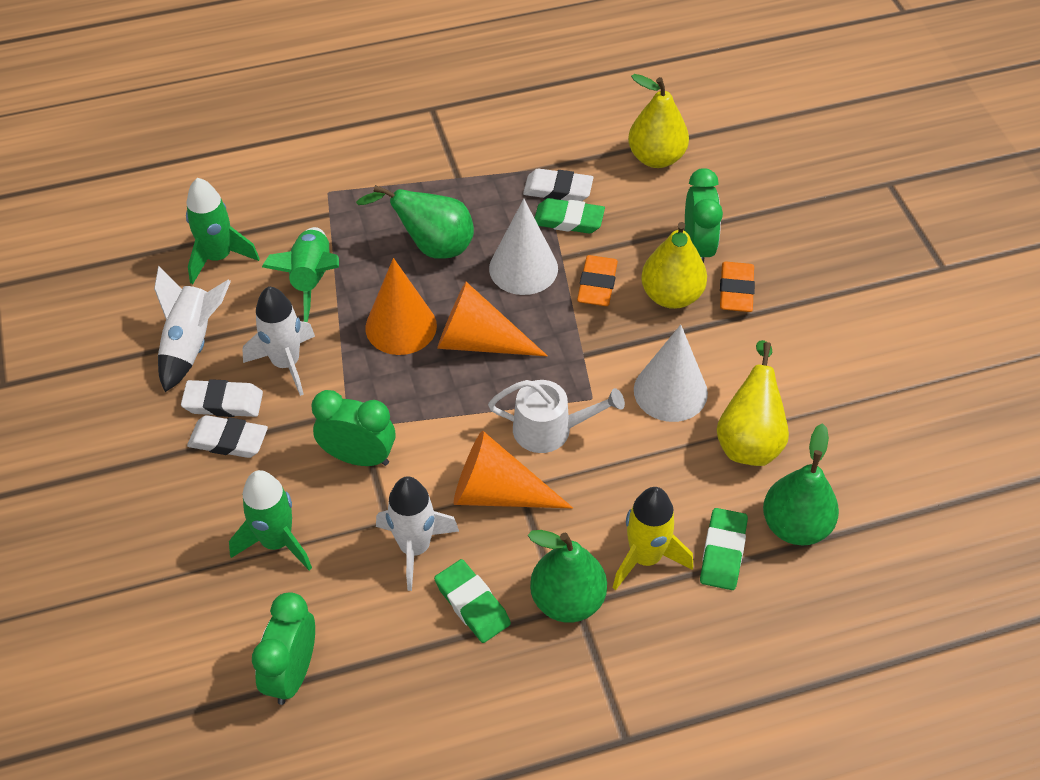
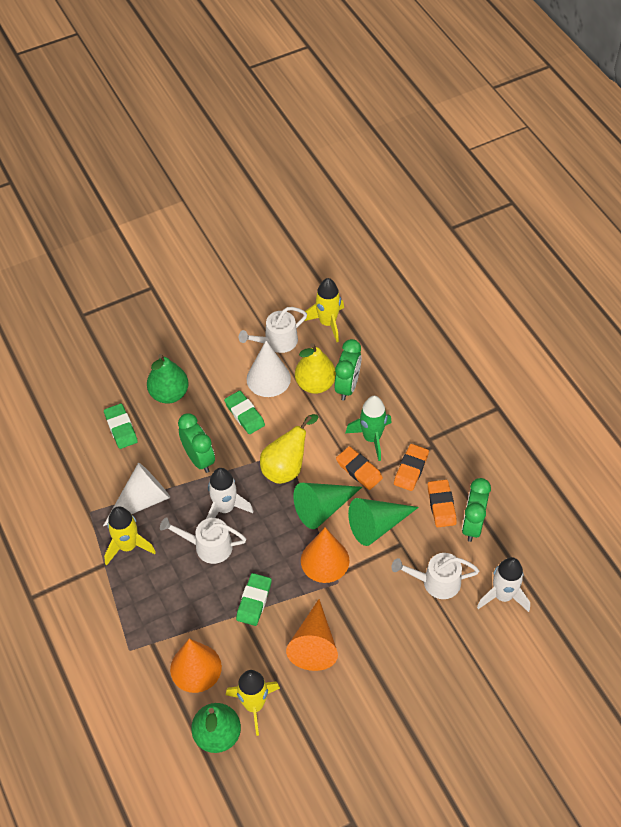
green cone: none = 0 -> [293,483,362,529] [348,498,419,546] = 2
green pear: [356,185,474,259] [528,530,607,623] [763,423,839,545] = 3 -> [147,354,189,404] [191,703,241,753] = 2
green rocket: [186,178,260,284] [229,470,312,571] [262,227,339,322] = 3 -> [346,396,392,461] = 1
orange eraser: [577,255,618,306] [720,262,755,312] = 2 -> [336,446,383,490] [394,444,429,491] [428,480,457,527] = 3
white eraser: [181,379,263,417] [187,415,268,458] [523,169,594,201] = 3 -> none = 0
white rocket: [154,266,231,392] [242,286,315,396] [376,476,459,591] = 3 -> [206,468,253,519] [477,557,530,612] = 2
white watering can: [488,380,625,453] = 1 -> [160,517,246,564] [239,307,307,353] [391,553,479,599] = 3
yellow pear: [628,74,689,168] [641,222,707,309] [716,340,789,466] = 3 -> [260,414,319,484] [295,343,336,394] = 2
yellow rocket: [612,487,693,590] = 1 -> [104,506,156,565] [226,670,280,736] [304,278,344,342] = 3

